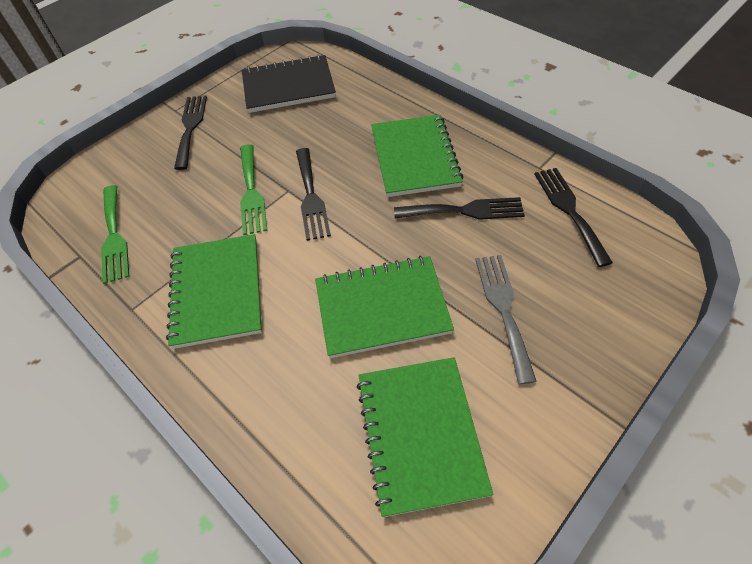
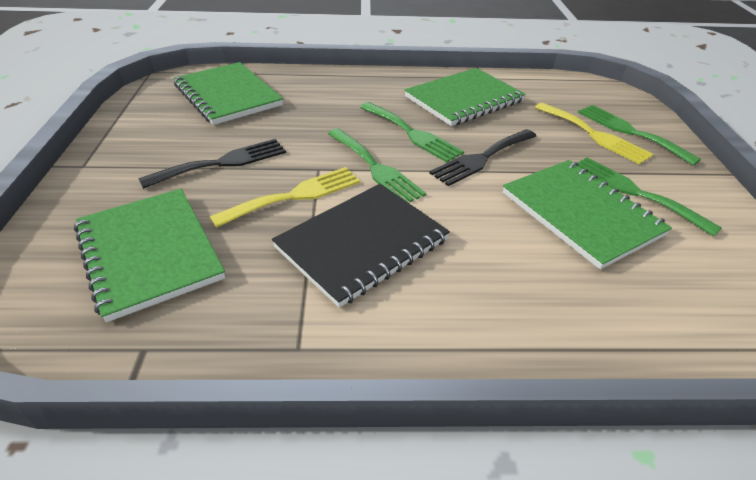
black fork: [174,96,207,170] [296,148,331,241] [394,197,525,220] [534,168,613,267] = 4 -> [138,139,286,189] [429,129,536,186] = 2
green fork: [101,185,130,284] [240,144,267,235] = 2 -> [328,128,426,202] [360,102,464,162] [578,105,701,165] [578,157,722,237] = 4
grey fork: [475,255,537,385] = 1 -> none = 0
yellow fork: none = 0 -> [210,167,360,228] [535,103,653,164] = 2

